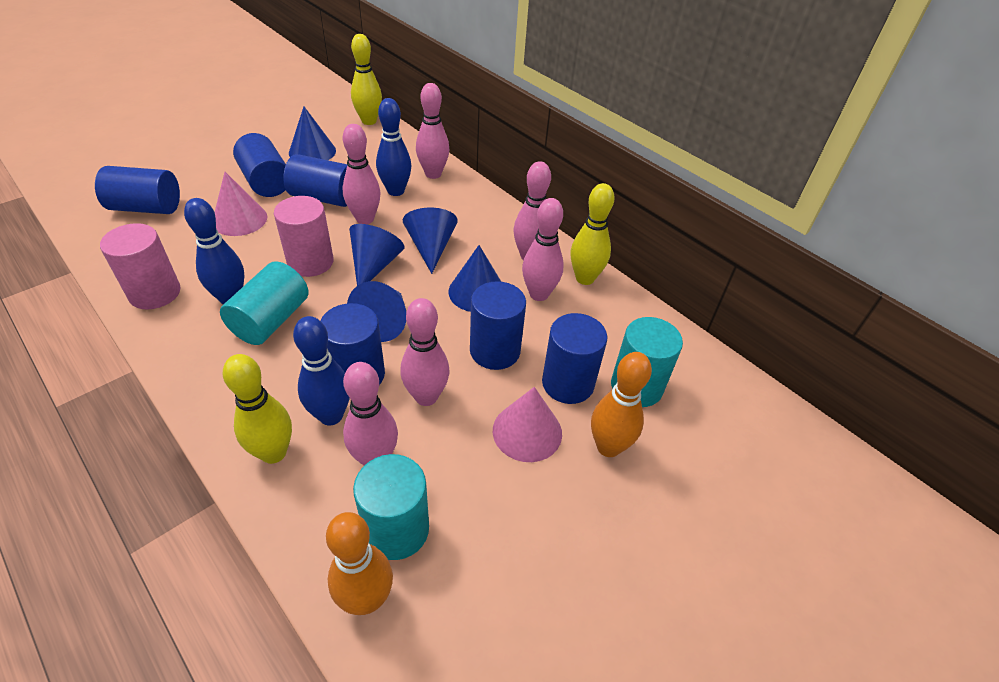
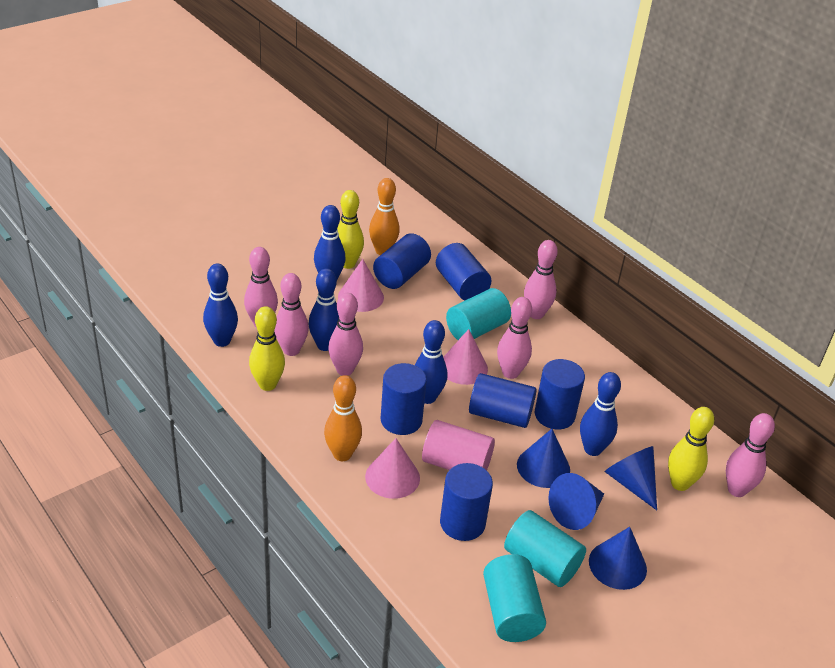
blue bowling pin: [184,198,244,304] [293,316,350,425] [376,98,412,196] = 3 -> [203,263,238,347] [308,268,339,351] [314,205,345,279] [415,320,447,404] [580,372,621,456] = 5
blue cone: [289,107,336,160] [347,281,406,342] [349,224,405,286] [403,208,458,274] [448,245,501,312] = 5 -> [517,429,570,488] [548,473,604,530] [589,527,647,590] [605,446,657,510] = 4
pink cone: [215,172,267,236] [493,387,562,462] = 2 -> [338,259,384,312] [365,438,420,499] [443,329,488,385] = 3
pink cylinder: [100,223,180,309] [274,196,334,277] = 2 -> [422,420,495,470] = 1

